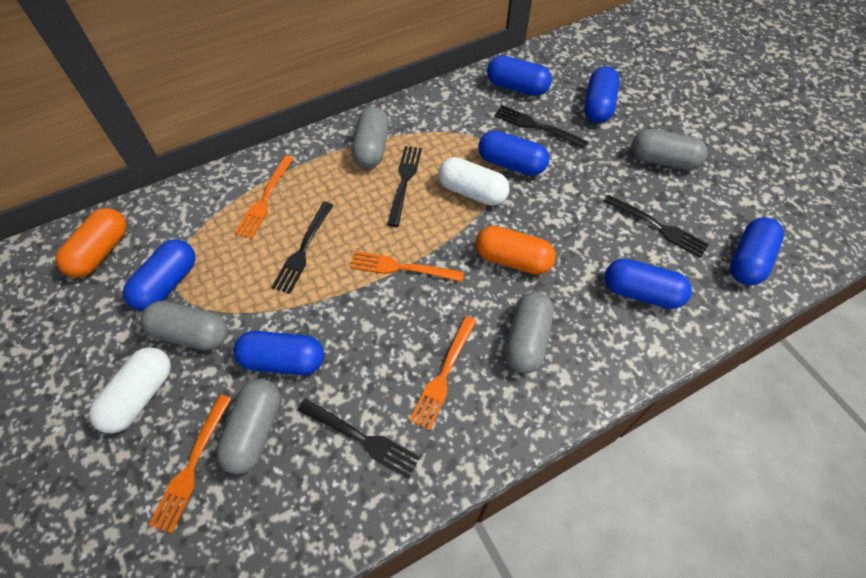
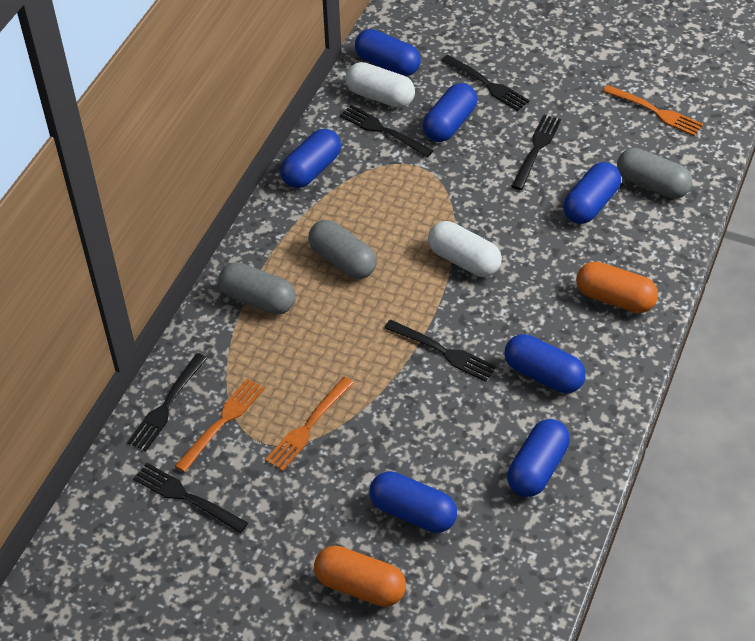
black fork: [271,202,333,294] [298,399,420,479] [387,146,422,227] [494,105,588,148] [603,195,709,258] = 5 -> [127,353,207,451] [133,463,248,533] [340,105,433,157] [384,320,497,382] [441,55,530,111] [511,115,561,190] = 6
grey capsule: [140,301,228,351] [216,379,281,475] [352,107,389,168] [505,292,554,374] [632,129,708,170] = 5 -> [218,262,296,315] [309,220,377,279] [617,148,692,199] = 3
orange fork: [149,395,232,533] [235,155,294,239] [350,251,464,282] [409,316,476,430] = 4 -> [175,378,265,472] [265,377,354,471] [603,85,703,136] = 3

